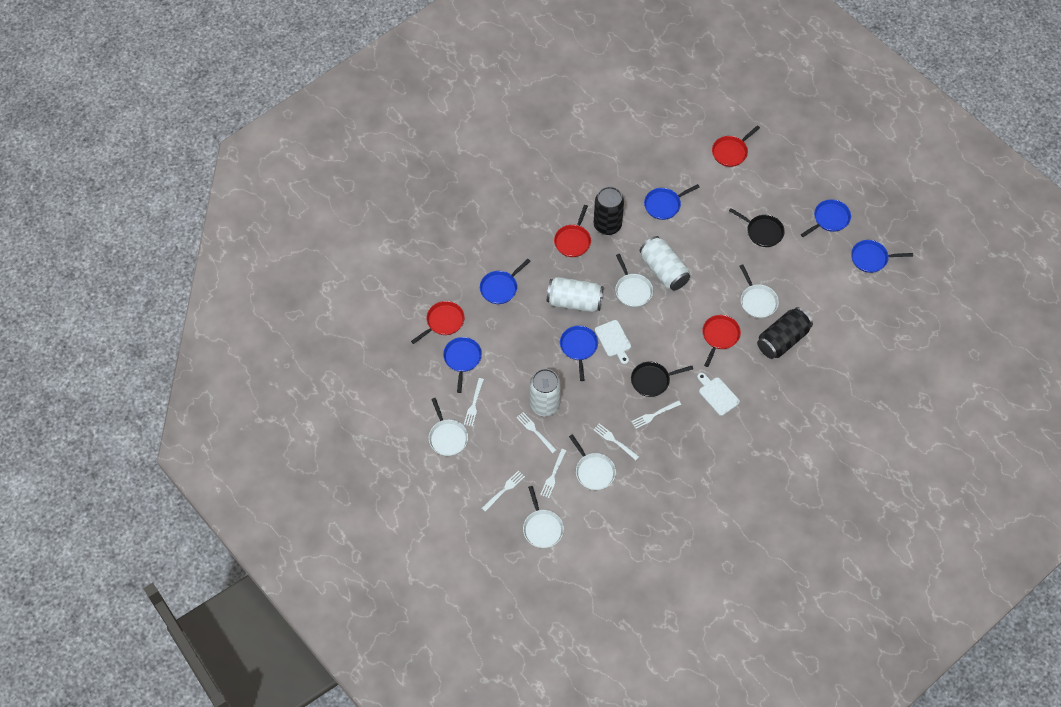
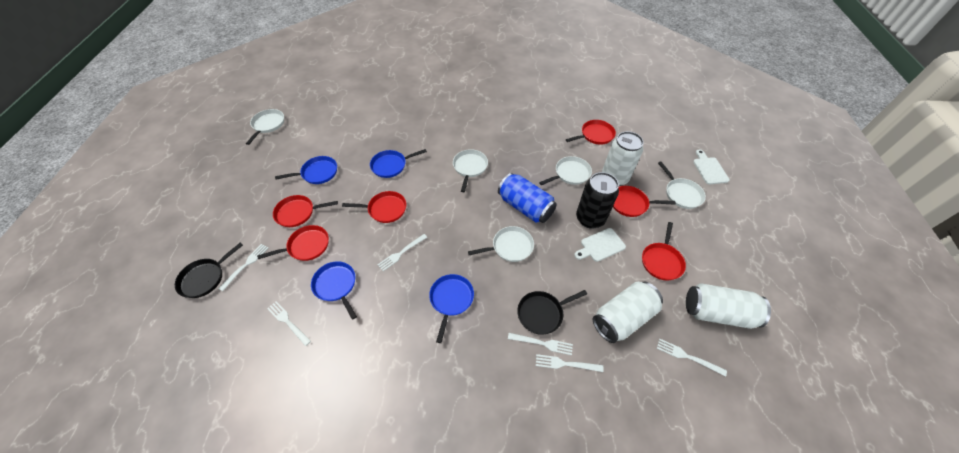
black can: [593,187,624,235] [757,307,813,359] = 2 -> [576,172,619,229] = 1
blue can: none = 0 -> [498,173,557,223] = 1
blue pan: [443,337,482,393] [480,259,531,304] [560,326,598,381] [644,184,700,220] [801,199,851,237] [851,240,913,273] = 6 -> [275,156,337,184] [311,261,357,320] [370,149,427,178] [429,274,474,343] = 4
red pan: [411,301,465,344] [554,205,591,257] [702,315,741,367] [712,125,760,167] = 4 -> [257,225,329,261] [273,195,338,227] [342,191,406,223] [566,120,616,145] [613,186,676,217] [642,222,686,281] = 6

